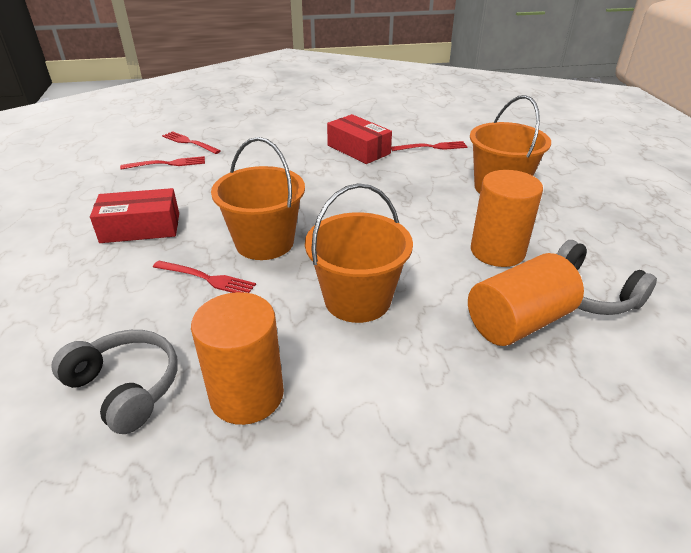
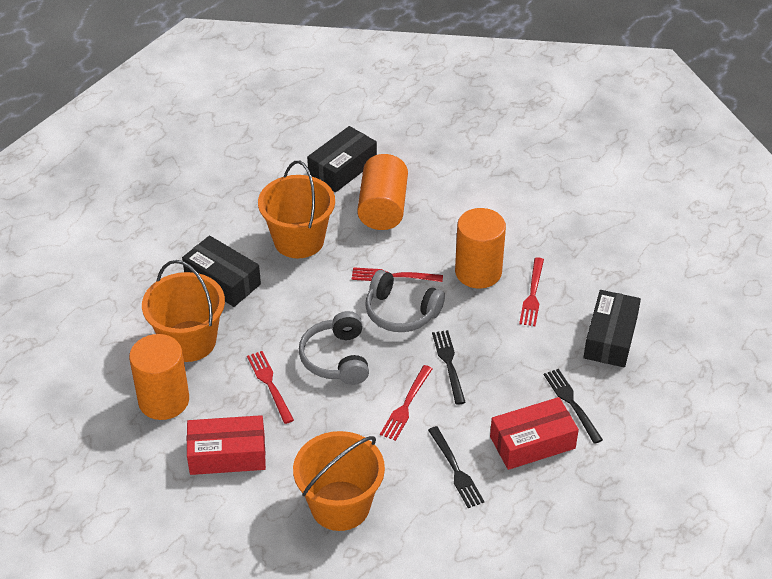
black box: none = 0 -> [182,235,261,307] [307,126,377,192] [584,290,641,368] = 3
black fork: none = 0 -> [428,426,485,508] [432,330,466,405] [544,369,603,444] = 3

